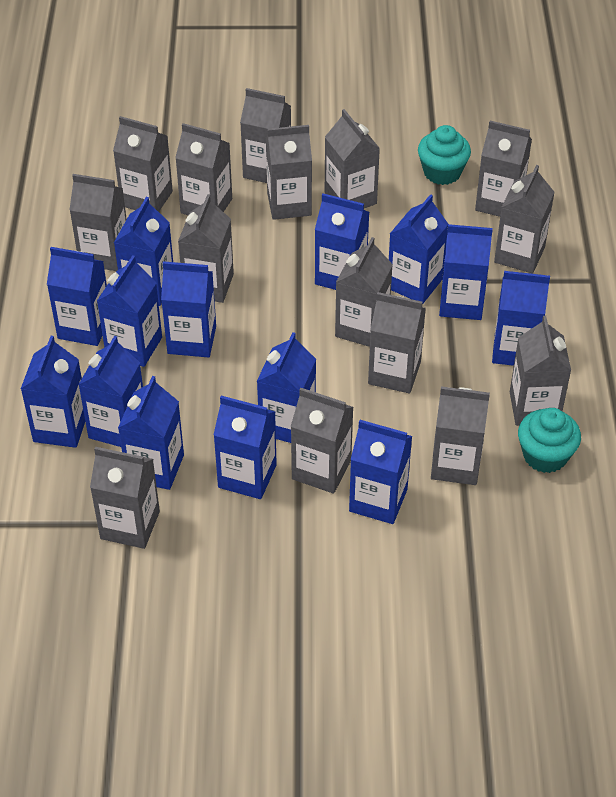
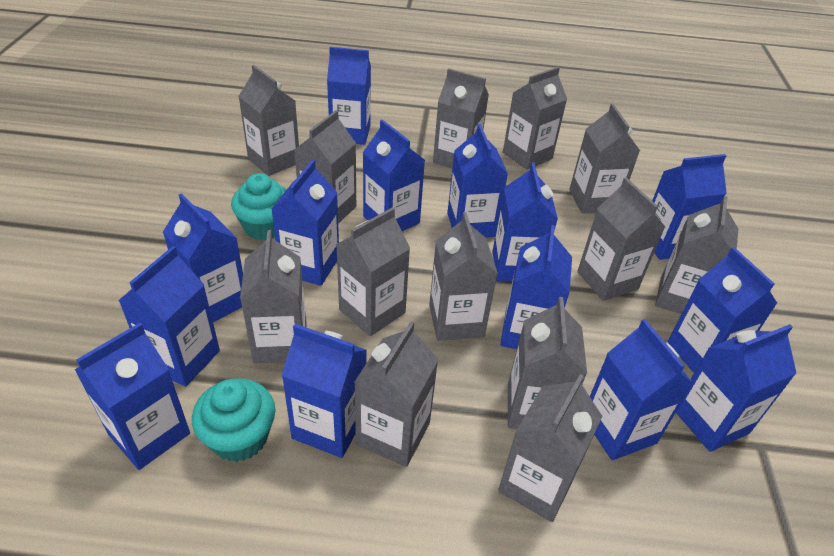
grey carton: [69,174,127,271] [90,447,160,549] [113,116,173,212] [175,123,232,215] [178,194,234,303] [240,88,291,183] [266,125,312,220] [291,388,353,494] [325,109,380,208] [335,237,393,347] [368,292,426,393] [431,386,490,485] [475,121,532,217] [494,165,555,274] [510,316,571,426] = 15 -> [238,65,299,176] [240,230,307,363] [294,110,356,224] [336,207,410,336] [354,321,438,467] [429,212,498,341] [433,68,489,168] [498,374,603,522] [503,67,567,170] [508,297,587,429] [569,104,640,214] [577,178,665,301] [655,196,738,314] = 13

